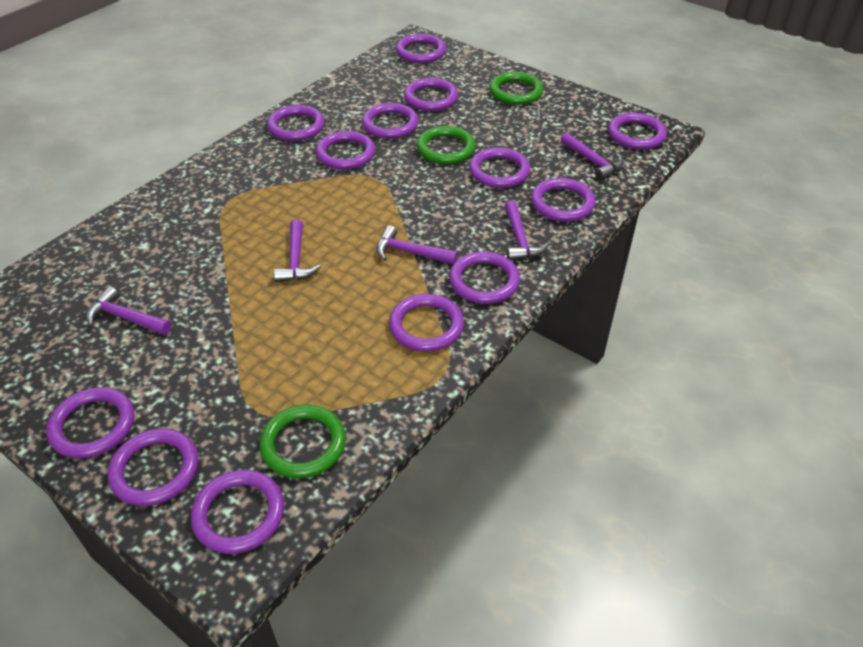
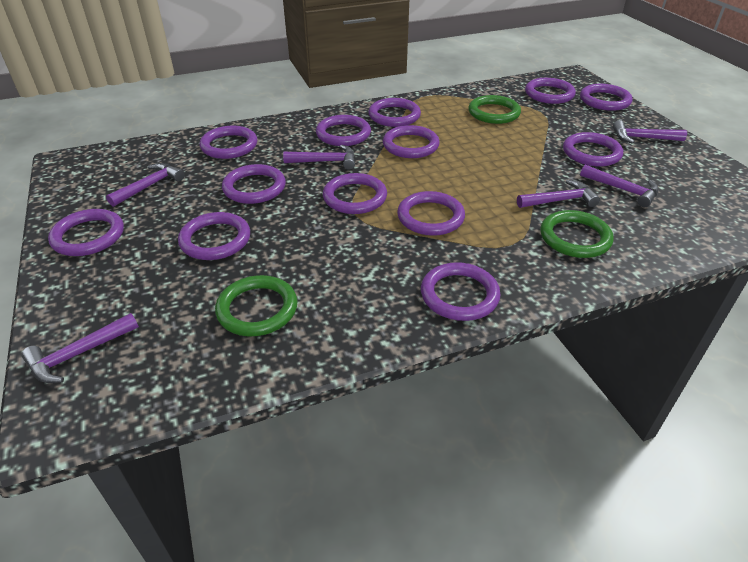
purple hammer: [86,286,172,335] [274,219,321,282] [376,225,458,264] [504,201,549,261] [561,133,623,180] = 5 -> [21,313,139,383] [106,163,185,207] [283,145,355,170] [517,180,600,208] [580,165,659,207] [613,120,687,144] = 6

